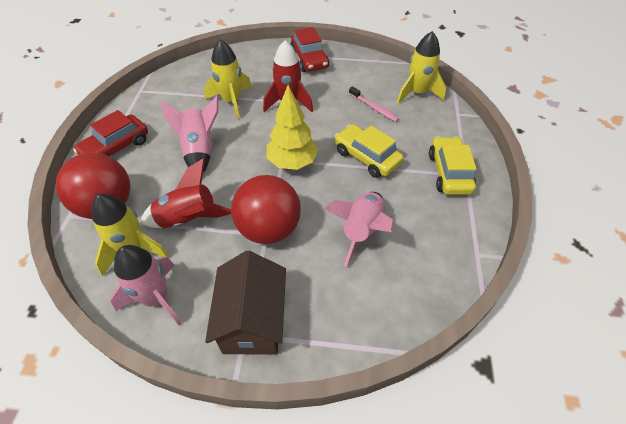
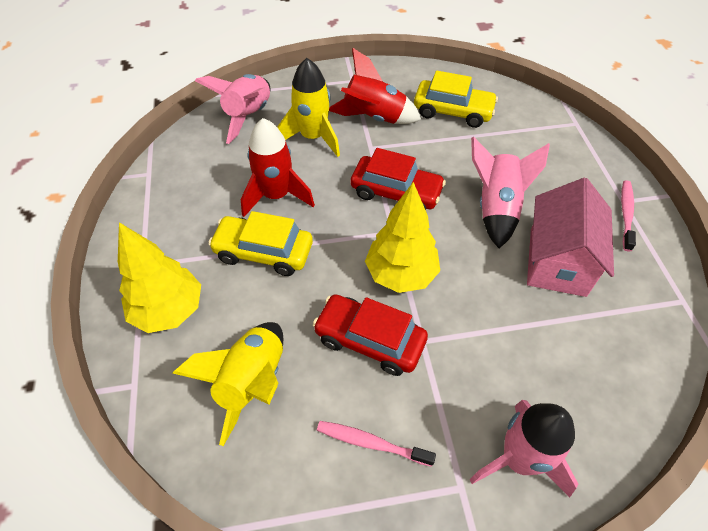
brown house: [205,251,286,355] = 1 -> none = 0
pink house: none = 0 -> [527,178,614,297] = 1
pink toothbrush: [349,86,399,122] = 1 -> [317,421,436,467] [621,180,636,251] = 2
red ball: [56,153,130,219] [231,175,301,244] = 2 -> none = 0
yellow rocket: [92,194,169,276] [204,39,252,119] [397,31,446,104] = 3 -> [173,322,283,446] [277,58,340,157] = 2
yellow tree: [266,85,318,170] = 1 -> [118,222,201,333] [365,182,440,293] = 2

